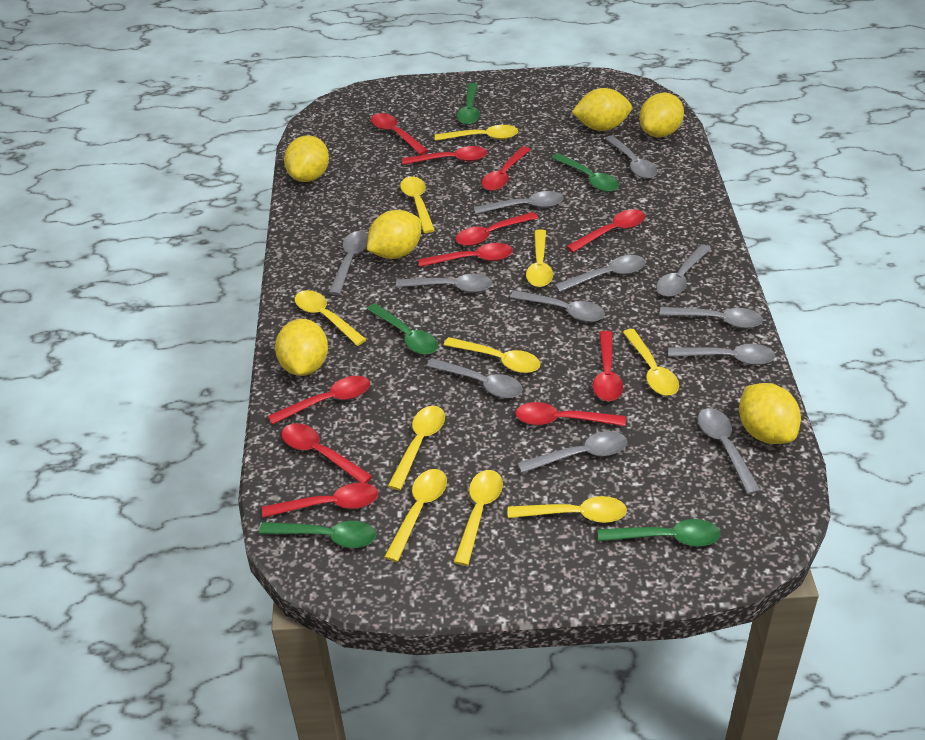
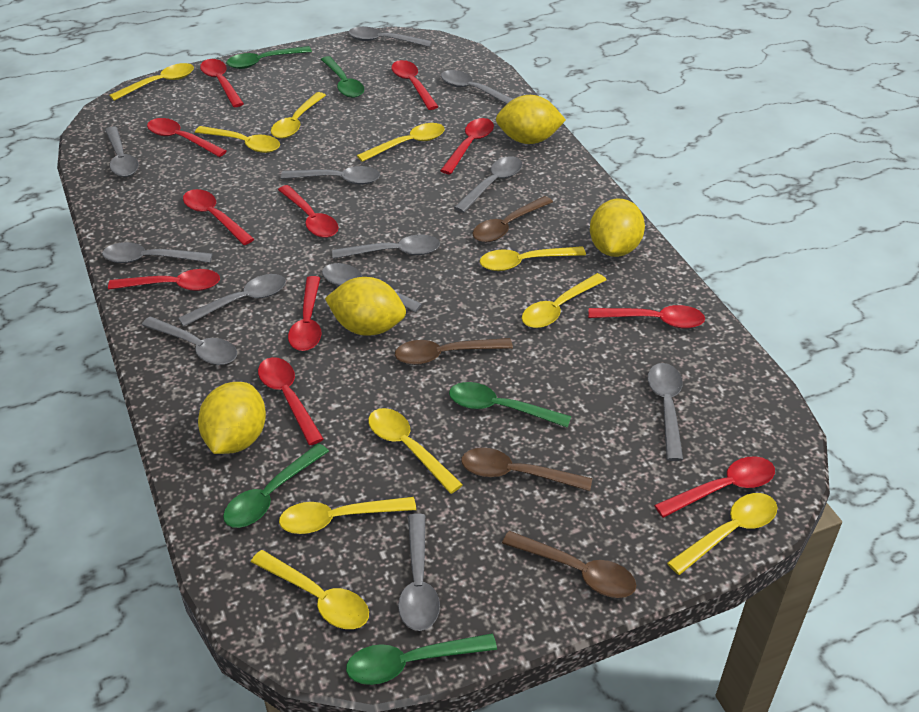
brown spoon: none = 0 -> [395,338,513,365] [461,448,592,491] [472,196,553,242] [502,531,636,598] = 4
yellow lemon: [275,319,328,376] [284,135,329,182] [367,210,421,259] [572,88,632,131] [639,93,684,137] [739,383,801,444] = 6 -> [198,382,266,454] [325,277,406,336] [496,95,566,144] [590,198,645,257] = 4

